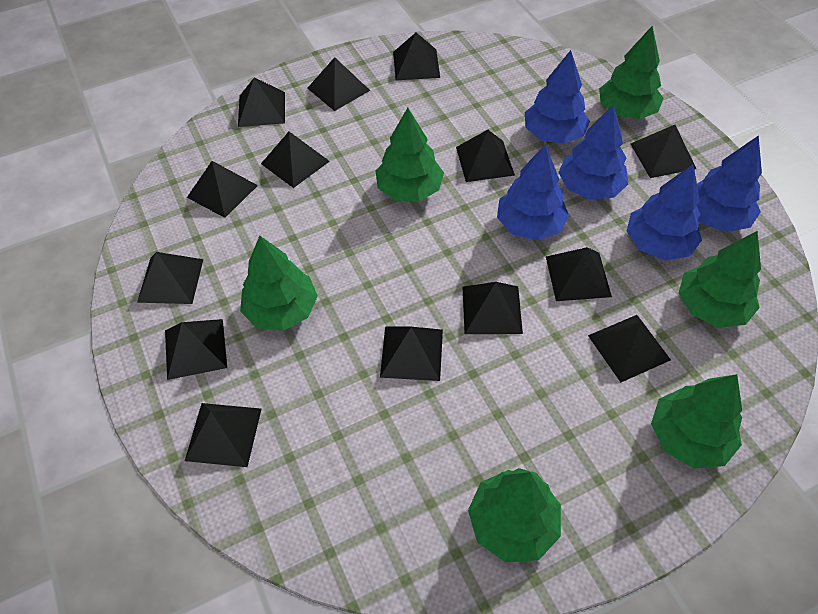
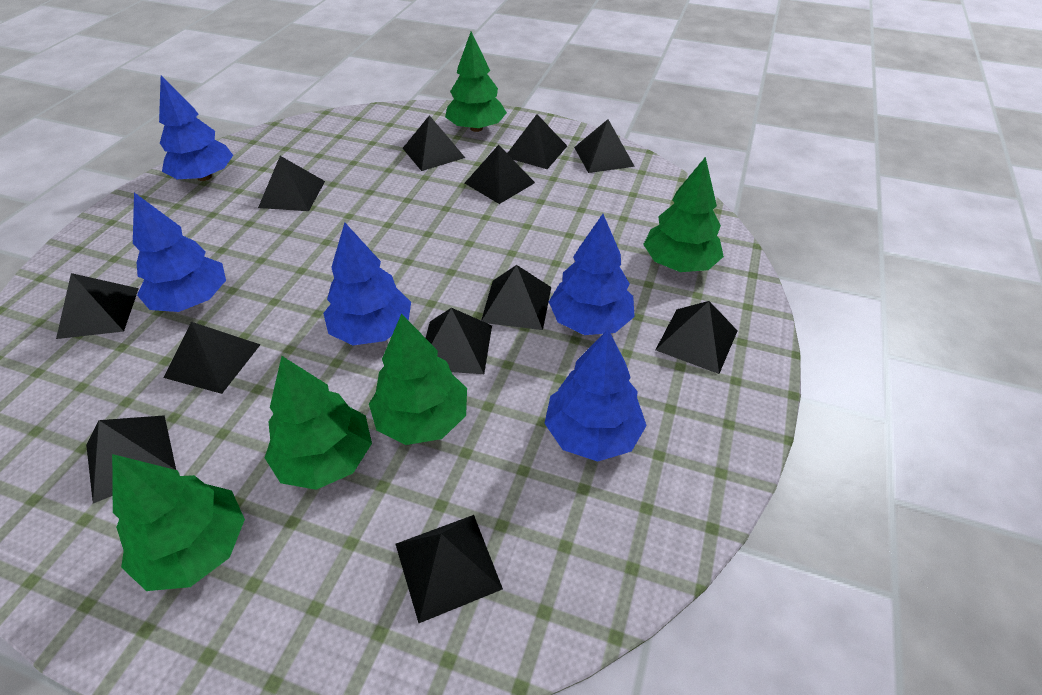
black pyramid: [137,252,203,304] [165,319,227,380] [185,403,261,467] [187,161,258,218] [238,77,285,127] [261,132,330,188] [307,57,370,111] [380,327,443,381] [393,33,440,80] [456,130,515,182] [462,282,523,334] [546,247,612,301] [588,315,671,382] [631,125,696,178] = 14 -> [56,273,139,339] [86,415,176,504] [164,322,261,394] [258,156,325,211] [396,515,503,623] [403,115,465,171] [426,308,492,374] [465,145,535,204] [481,265,551,330] [507,114,567,169] [574,119,635,173] [655,301,738,374] = 12
green tree: [240,236,318,331] [376,108,444,201] [468,468,561,562] [599,26,663,119] [651,374,742,468] [679,231,761,328] = 6 -> [112,454,245,591] [265,356,372,490] [369,314,467,445] [445,32,507,132] [643,157,724,272] = 5

